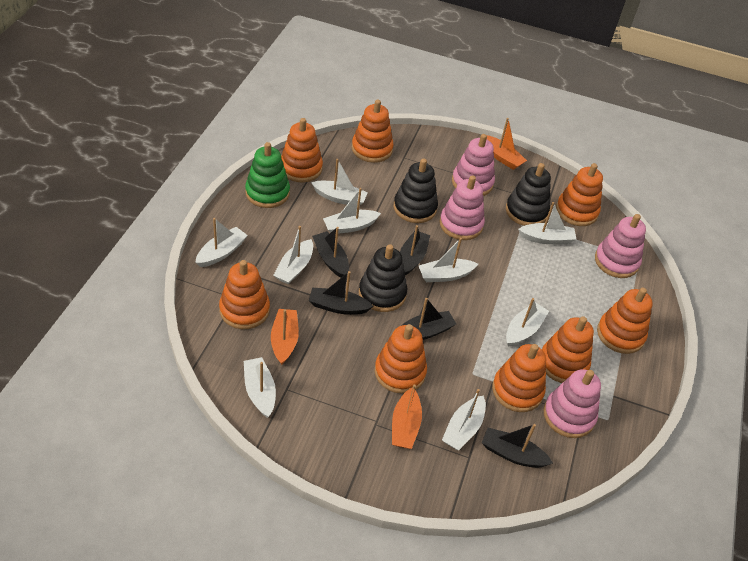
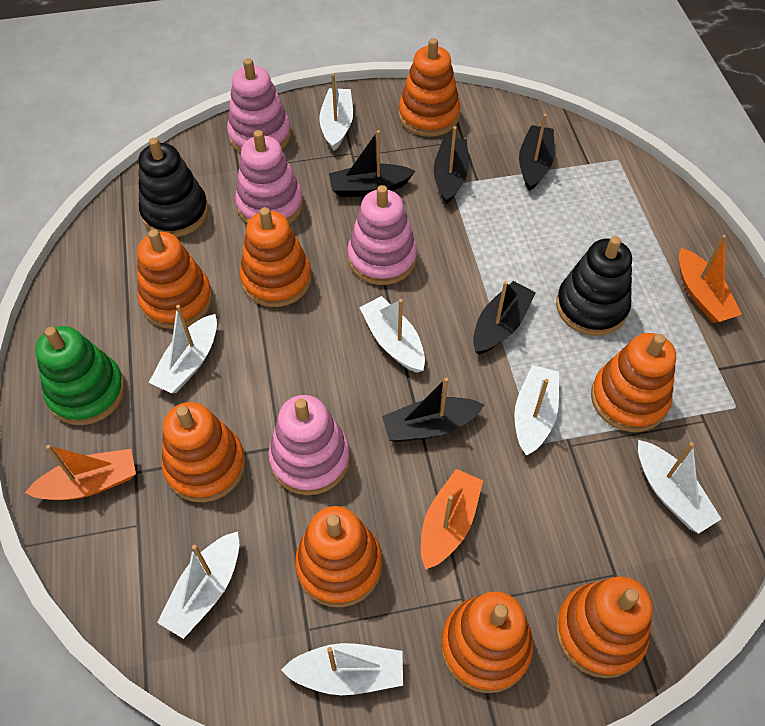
black stacking toy: [359,244,407,312] [393,158,438,223] [506,163,551,226] = 3 -> [138,138,208,237] [556,236,632,336] = 2
white boat: [195,218,248,267] [244,357,276,418] [273,226,313,284] [311,159,368,205] [323,188,381,234] [419,238,478,282] [442,389,486,450] [506,298,549,347] [518,202,576,244] = 9 -> [149,305,217,393] [157,531,239,639] [281,643,403,695] [320,74,353,151] [359,296,425,373] [514,365,559,456] [638,440,721,534] = 7

